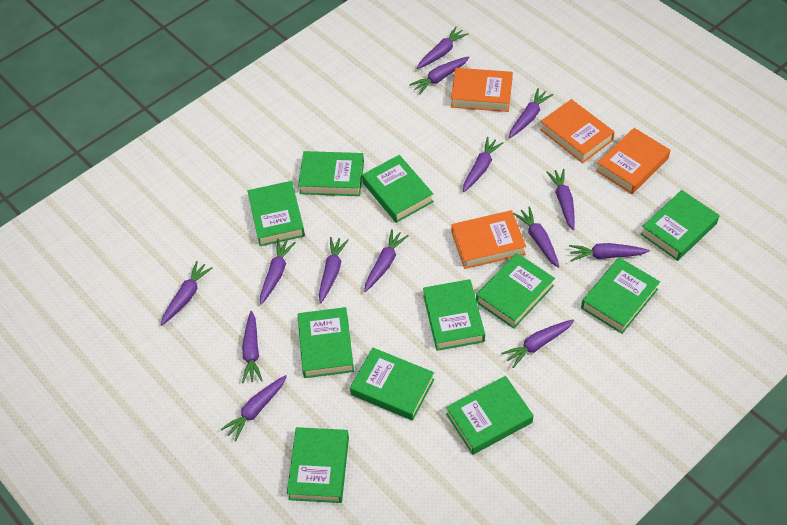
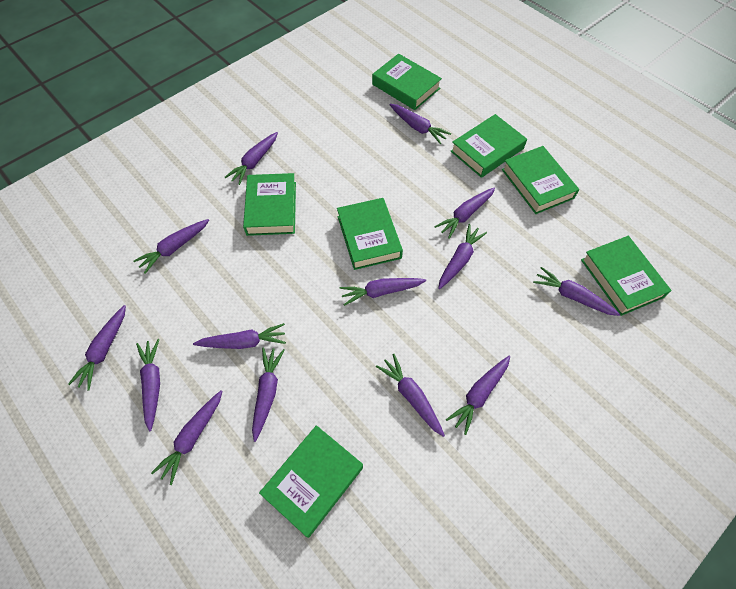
green book: [247,181,305,246] [287,427,349,503] [298,151,364,196] [298,307,354,378] [350,348,434,421] [362,155,434,223] [423,279,485,351] [446,376,534,455] [476,253,555,329] [581,257,660,334] [640,190,719,261] = 11 -> [243,173,296,236] [259,425,363,538] [337,198,403,270] [372,54,442,110] [451,114,527,178] [502,146,579,214] [581,236,672,316] = 7
orange book: [451,68,513,112] [451,210,526,269] [540,99,615,163] [596,128,670,194] = 4 -> none = 0

